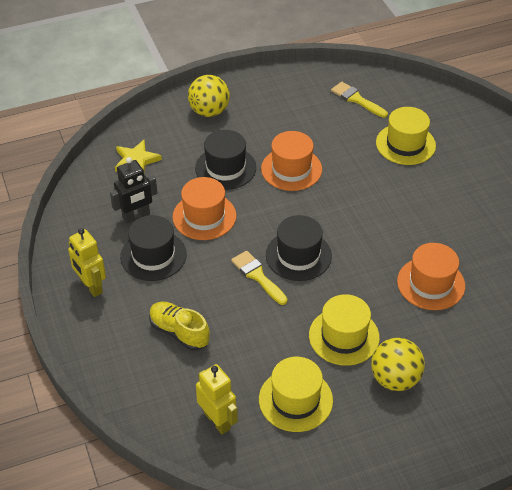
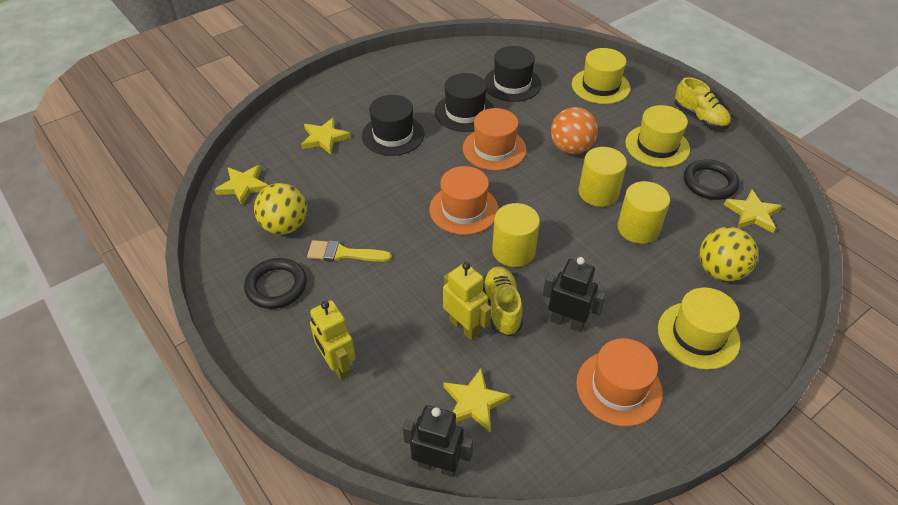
black ring: none = 0 -> [244,258,307,309] [684,159,739,200] = 2
black robot: [110,157,157,224] = 1 -> [403,405,474,477] [543,257,606,332] = 2
orange ball: none = 0 -> [551,107,598,154] = 1
yellow brush: [231,251,288,305] [331,82,388,118] = 2 -> [307,240,392,262] = 1
yellow cylinder: none = 0 -> [492,203,540,267] [579,147,627,207] [617,181,670,244] = 3
yellow shoe: [149,302,210,351] = 1 -> [483,266,523,336] [675,77,731,130] = 2
yellow star: [115,140,162,172] = 1 -> [214,165,269,205] [301,118,351,154] [444,369,511,433] [724,189,782,233] = 4

